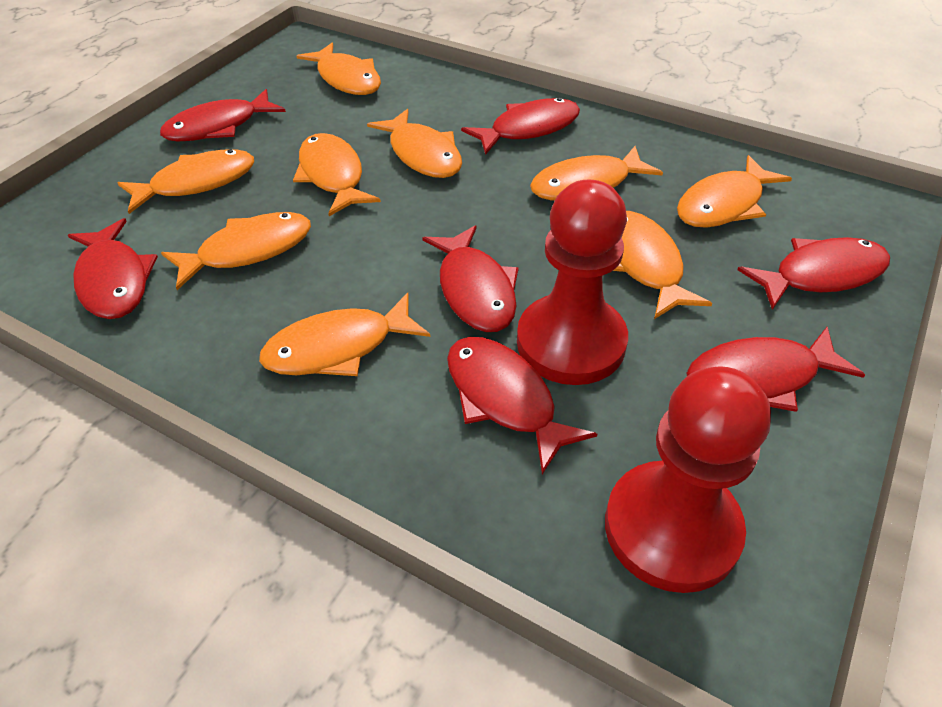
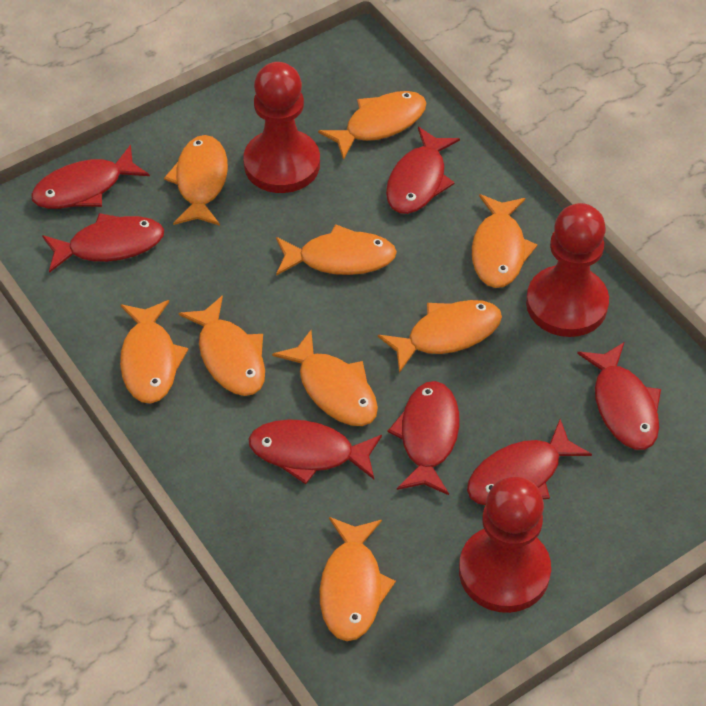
red pawn: [517,180,628,385] [605,366,771,593] = 2 -> [243,62,320,193] [459,476,551,613] [526,203,609,337] = 3

